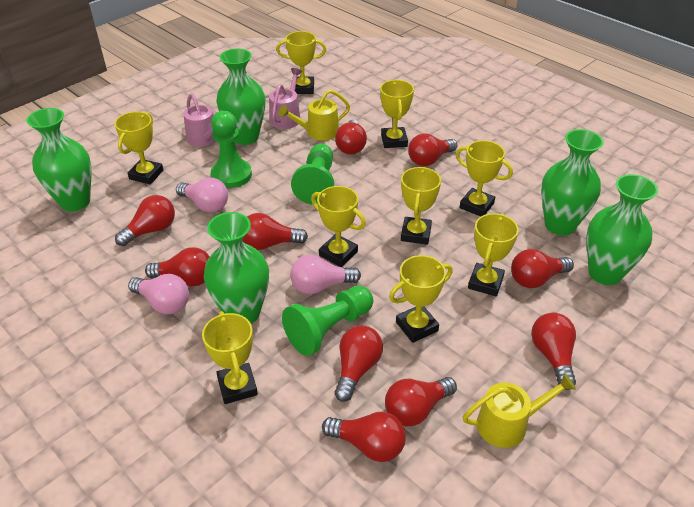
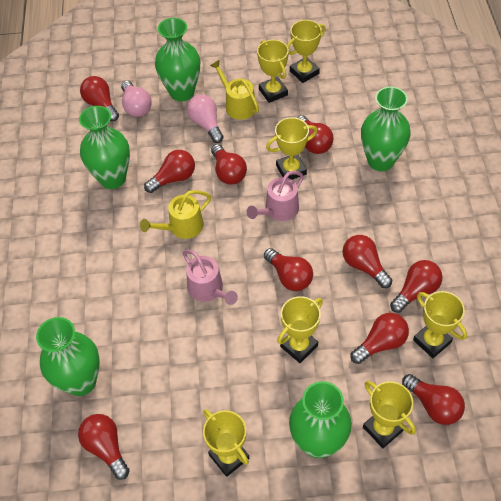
green pawn: [211,111,252,188] [282,286,373,356] [291,144,334,204] = 3 -> none = 0
pink light bulb: [128,274,189,315] [176,177,228,213] [290,255,361,294] = 3 -> [121,81,152,117] [187,95,224,143] = 2
yellow trophy: [115,112,163,184] [202,311,258,404] [276,31,326,94] [311,186,366,267] [380,80,414,148] [389,255,453,343] [401,167,441,245] [456,140,513,216] [468,213,519,296] = 9 -> [203,409,249,477] [257,40,289,103] [266,117,317,180] [277,296,323,363] [287,20,326,83] [363,381,416,448] [413,291,467,358] = 7

